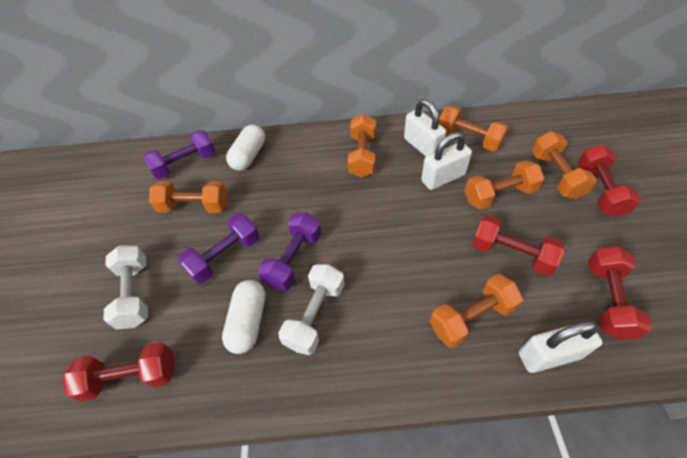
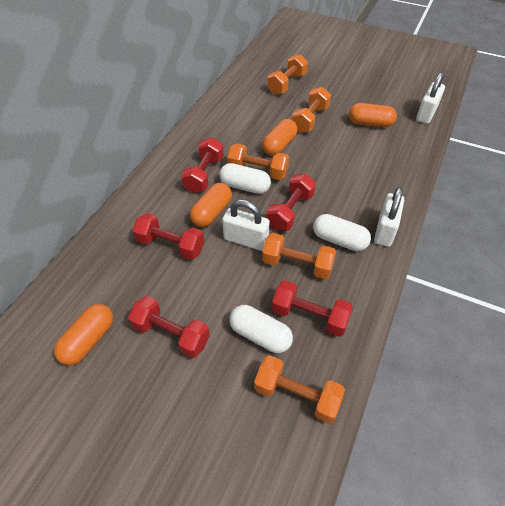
orange capsule: none = 0 -> [54,304,113,366] [190,183,232,227] [262,119,298,156] [349,103,397,127] = 4
orange dumbbell: [149,181,227,213] [348,114,376,178] [430,274,523,348] [439,106,509,151] [465,160,545,210] [532,131,597,199] = 6 -> [227,143,289,180] [254,355,345,424] [262,233,336,279] [268,54,308,95] [292,87,331,133] = 5
purple dumbbell: [143,130,216,179] [177,213,260,284] [258,213,322,291] = 3 -> none = 0
red dumbbell: [63,342,175,401] [472,215,565,276] [577,144,641,217] [588,246,652,339] = 4 -> [128,296,210,358] [132,213,204,260] [181,137,224,193] [267,174,316,231] [272,280,353,337] = 5
white capsule: [222,280,265,354] [226,125,265,171] = 2 -> [219,163,271,194] [229,305,293,353] [313,214,371,251] = 3
white dumbbell: [103,245,148,329] [278,264,345,355] = 2 -> none = 0

